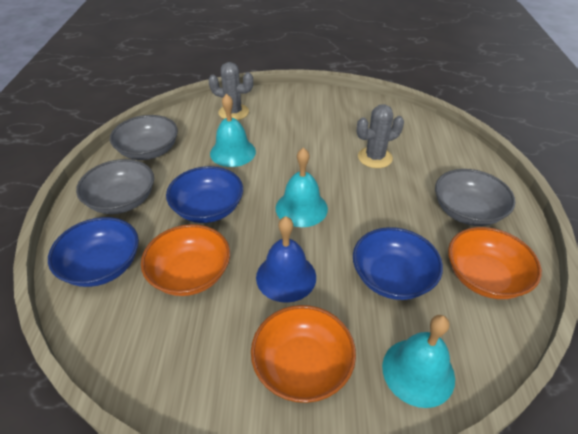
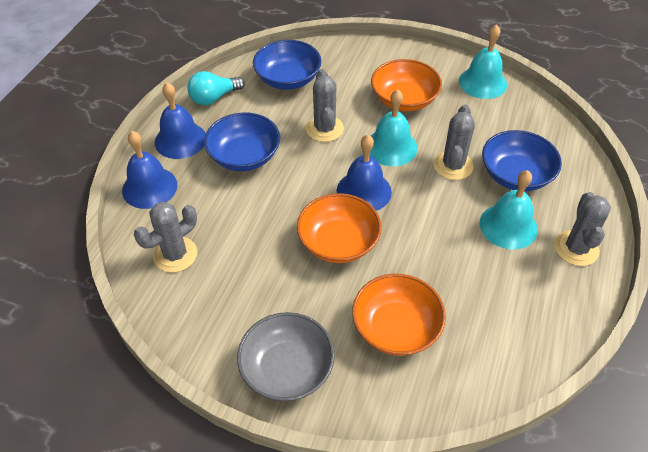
blue bell: [256,216,316,303] = 1 -> [122,131,177,209] [155,83,206,159] [337,135,392,211] = 3
grey bowl: [76,159,154,214] [110,115,178,160] [435,169,515,226] = 3 -> [237,312,335,401] = 1
grey cactus: [208,62,253,120] [357,105,404,168] = 2 -> [134,202,197,272] [306,69,344,142] [434,105,475,180] [554,192,611,266] = 4
turquoise light bulb: none = 0 -> [187,71,245,105] = 1

